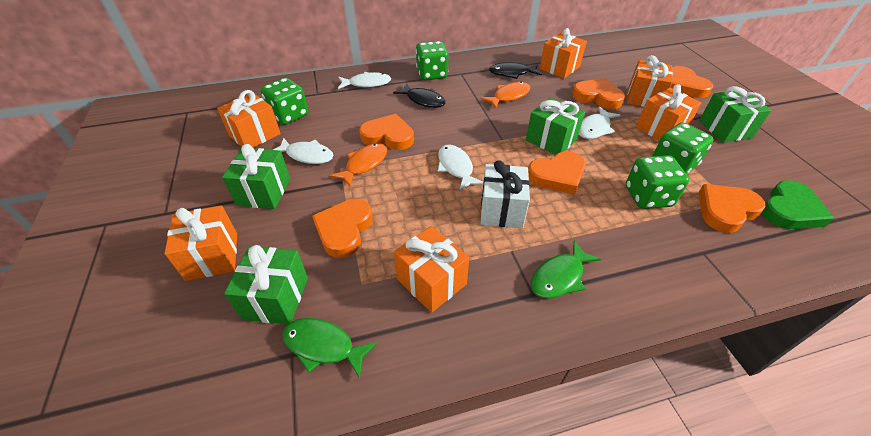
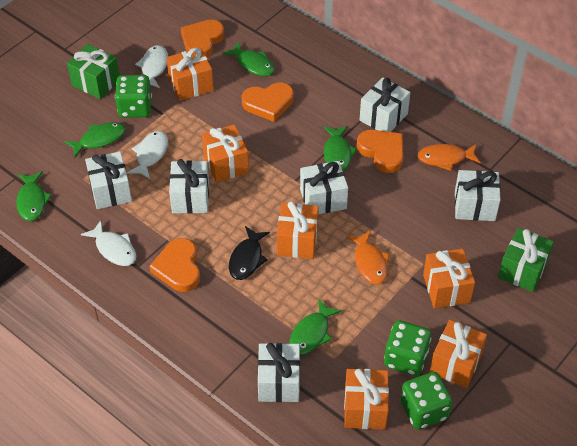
black fish: [393,83,446,108] [489,62,542,79] = 2 -> [229,226,270,280] = 1
green dice: [261,78,308,125] [416,41,449,80] [626,155,689,209] [653,122,714,174] = 4 -> [115,75,152,118] [384,320,431,376] [400,372,453,430] = 3
green fish: [282,318,378,379] [531,240,601,299] = 2 -> [16,171,52,221] [65,122,126,158] [223,41,274,76] [289,298,342,355] [324,126,357,171] = 5
green gift: [222,144,290,209] [224,245,308,324] [526,98,585,155] [699,86,772,143] = 4 -> [67,44,120,99] [498,228,554,292] = 2
green heart: [761,180,834,229] = 1 -> none = 0
orange heart: [312,199,373,258] [359,114,414,150] [528,151,586,194] [572,78,625,109] [670,66,713,98] [699,184,766,233] = 6 -> [149,238,200,292] [181,20,224,58] [242,83,294,122] [357,130,404,173] = 4
white fish: [273,138,334,164] [338,72,391,89] [438,145,483,191] [579,106,621,139] = 4 -> [81,220,136,266] [127,131,168,179] [135,45,168,88] = 3
white gift: [481,161,530,228] = 1 -> [85,152,132,209] [169,159,209,214] [258,343,300,402] [300,161,348,214] [360,77,410,132] [455,170,501,221] = 6

